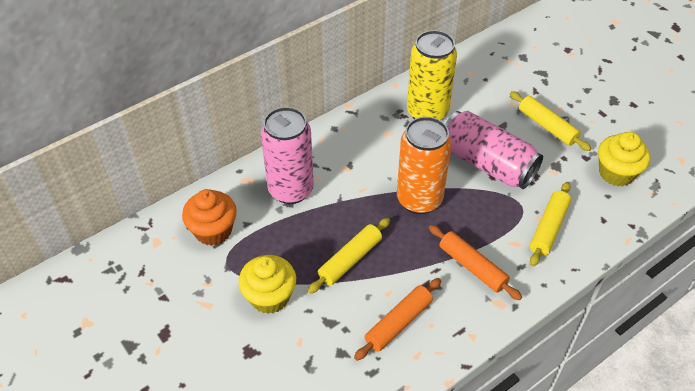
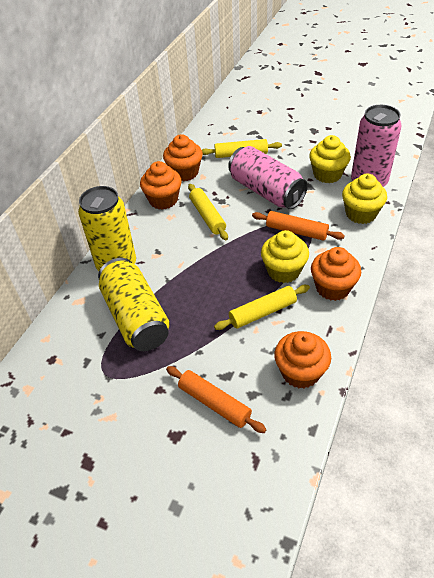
orange can: [397,117,452,214] = 1 -> none = 0
orange cupcake: [182,189,237,246] = 1 -> [140,161,182,210] [163,134,203,181] [274,331,331,388] [311,247,361,301] = 4
yellow can: [407,30,457,120] = 1 -> [78,186,136,271] [98,258,170,351] = 2
yellow cupcake: [238,255,296,314] [598,132,651,187] = 2 -> [261,230,309,283] [309,135,351,183] [342,174,387,224] = 3

